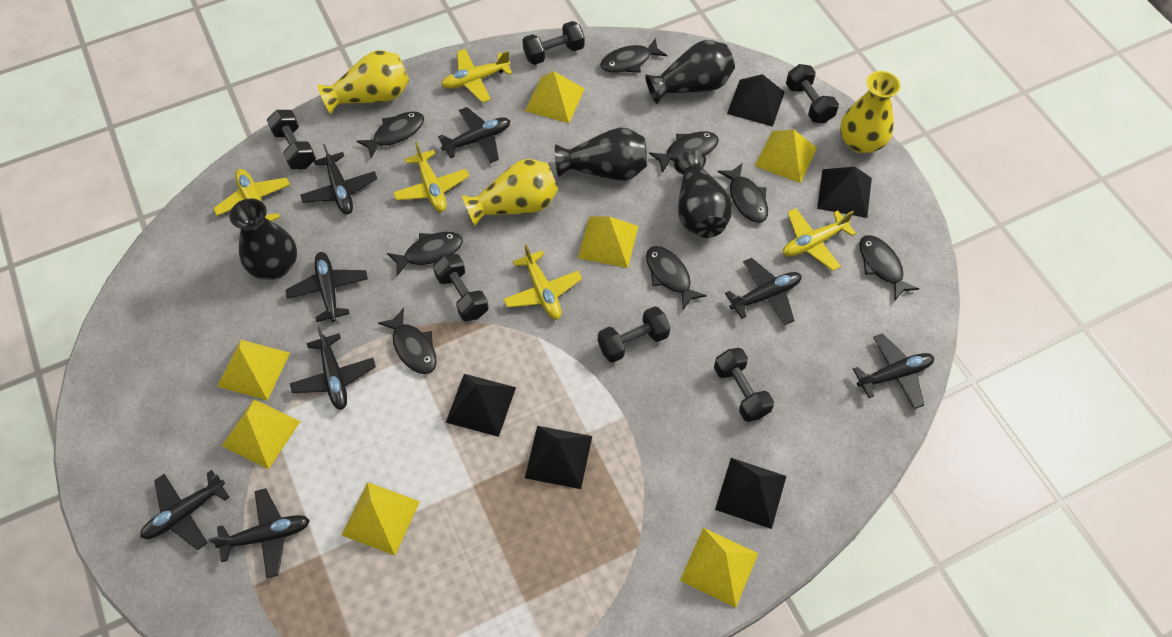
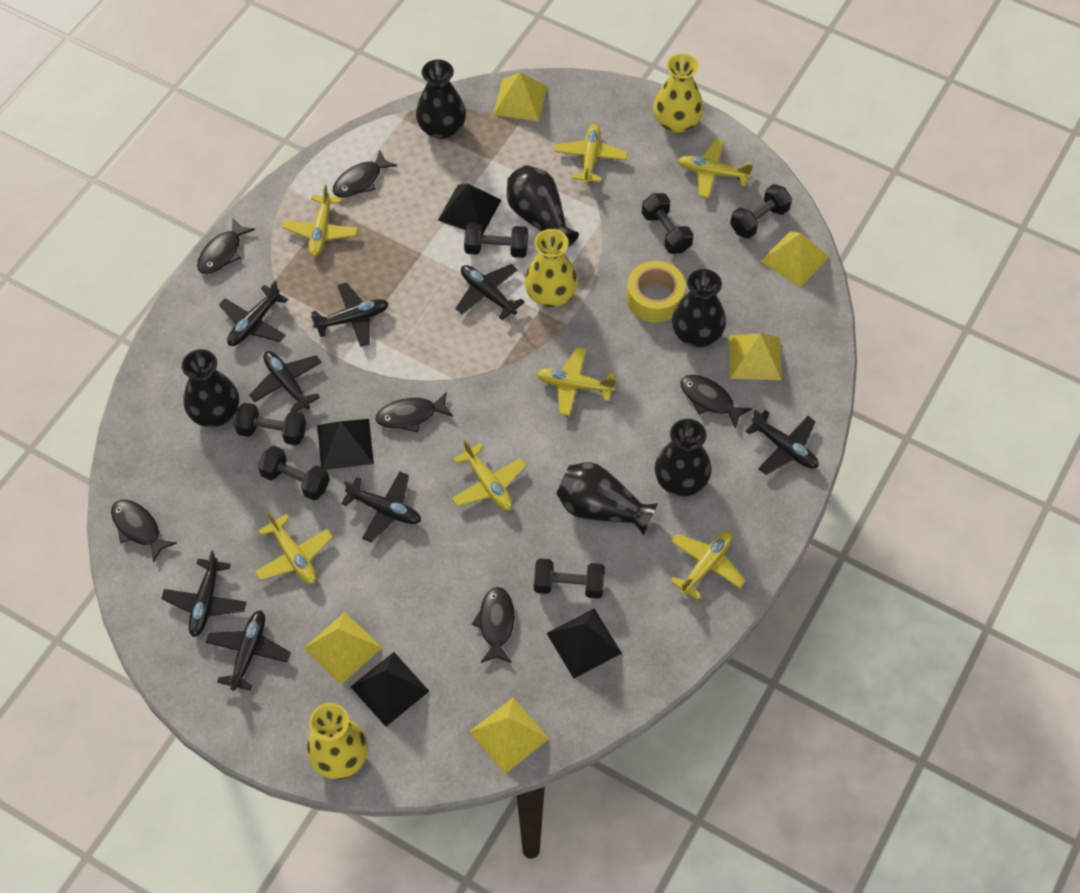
black fish: [357,111,424,158] [378,308,437,374] [387,232,463,276] [600,38,667,73] [646,246,707,310] [649,131,719,173] [718,163,768,223] [859,235,919,300] = 8 -> [111,500,177,563] [197,218,255,274] [333,151,397,198] [376,392,453,432] [472,587,515,663] [680,375,752,429] = 6
black pyramid: [446,374,516,437] [525,426,592,489] [715,458,786,529] [727,74,785,127] [817,167,872,218] = 5 -> [317,419,374,470] [350,652,429,727] [438,184,501,235] [546,609,622,679] = 4
black vase: [229,198,297,280] [555,128,647,181] [645,40,735,104] [674,151,733,238] = 4 -> [182,349,239,427] [416,59,466,139] [506,165,579,247] [556,462,658,535] [655,419,711,496] [672,269,726,347] = 6
yellow plane: [213,169,290,221] [393,142,469,212] [441,49,512,103] [503,244,582,320] [783,208,856,271] = 5 -> [255,511,333,584] [282,184,358,257] [452,440,526,511] [536,347,616,416] [554,124,628,184] [670,531,746,600] [678,139,753,198] = 7
yellow pyramid: [217,340,290,400] [222,399,301,469] [342,482,420,555] [525,71,585,123] [578,216,638,268] [680,528,759,608] [755,129,817,183] = 7 -> [304,612,382,685] [469,697,549,774] [493,73,548,122] [729,333,782,380] [761,231,829,288] = 5
yellow tape: none = 0 -> [626,261,686,323] = 1

